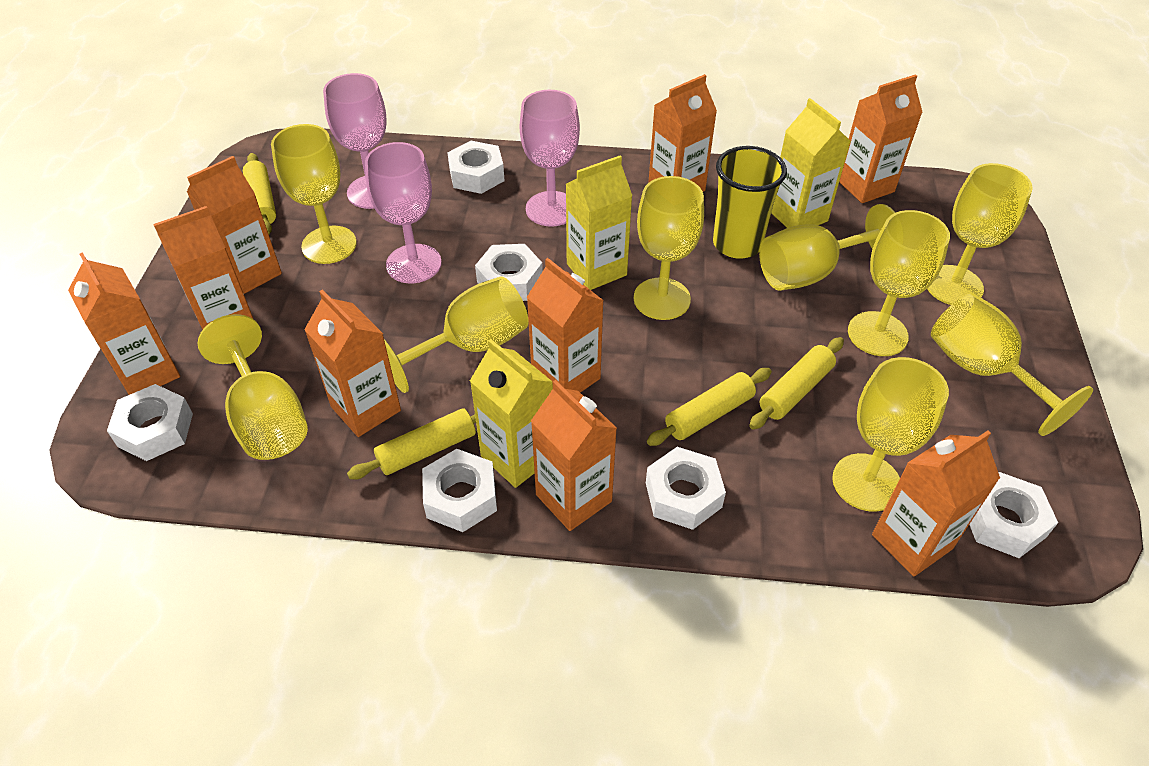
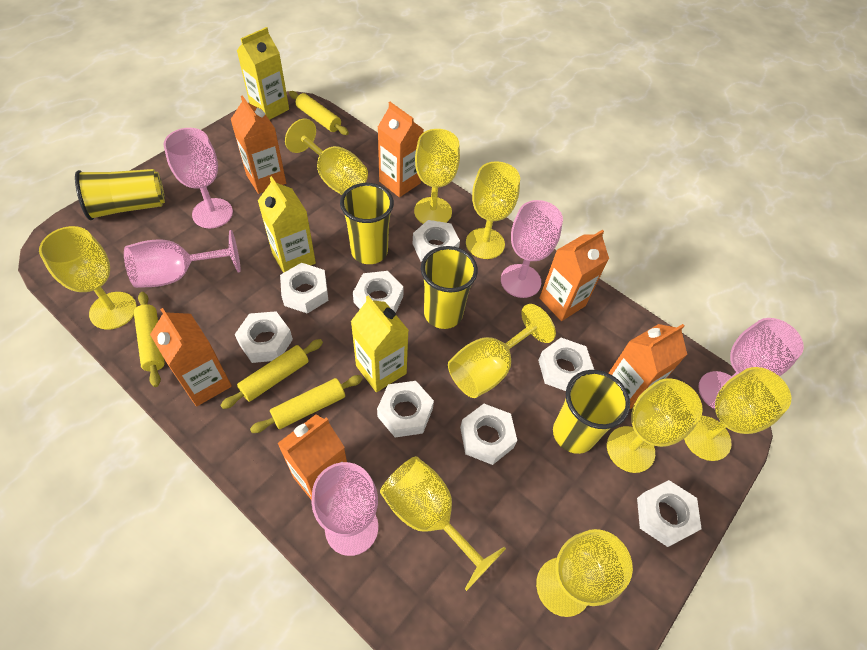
orange carton: [68,252,180,395] [153,206,253,330] [187,156,282,294] [304,289,401,437] [527,258,604,393] [531,380,617,531] [648,74,717,192] [839,74,923,203] [872,431,1000,577] = 9 -> [150,308,232,407] [230,95,286,194] [277,415,347,500] [378,102,424,197] [539,230,609,321] [609,324,687,409] = 6
pink goblet: [323,73,386,209] [365,142,442,283] [520,90,580,227] = 3 -> [124,230,241,288] [163,128,233,228] [311,462,378,556] [501,200,563,298] [699,318,804,409] = 5
white nut: [107,384,193,461] [422,449,497,532] [447,141,505,194] [475,244,543,301] [646,447,726,530] [969,472,1058,558] = 6 -> [235,311,293,363] [280,263,328,314] [353,271,404,313] [377,381,434,438] [413,220,460,262] [460,404,517,465] [538,338,594,391] [637,480,702,547] = 8
yellow cup: [713,146,787,259] = 1 -> [75,169,165,220] [340,183,394,264] [421,246,478,329] [553,370,630,454] = 4

